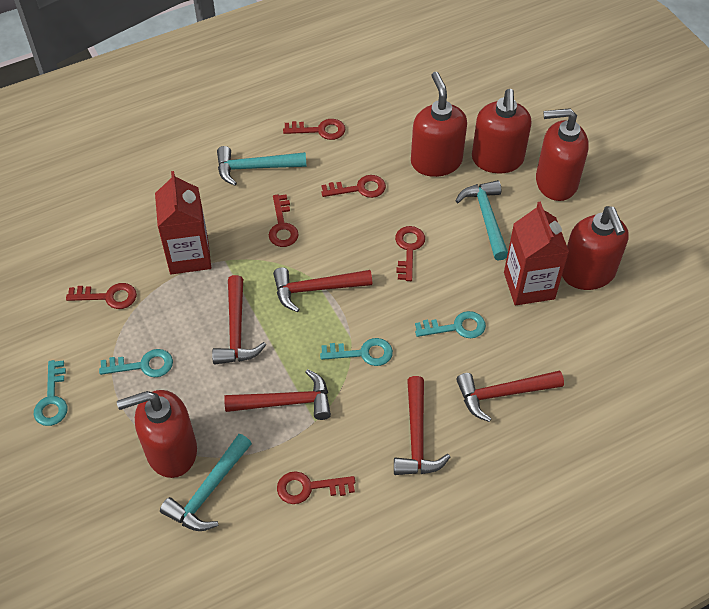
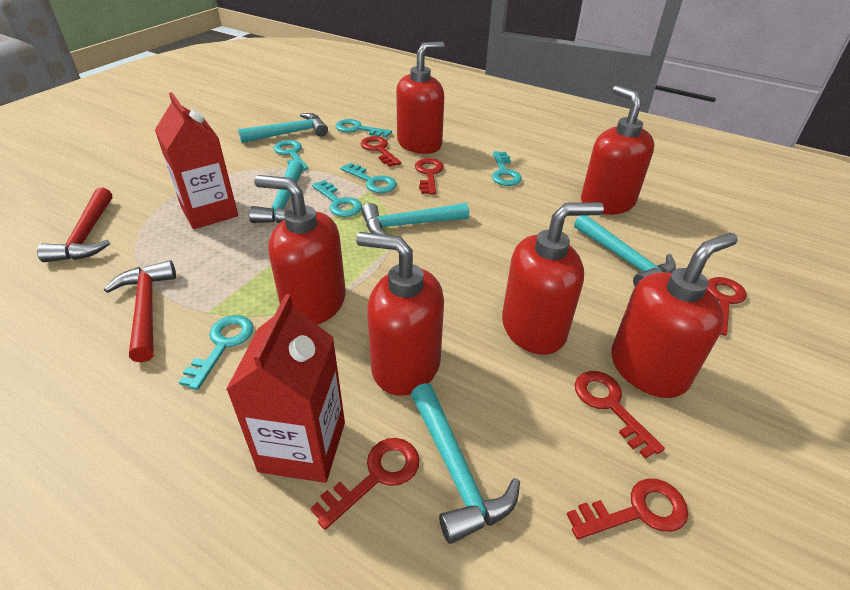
red hammer: [212,275,266,365] [224,369,331,420] [273,268,372,312] [394,376,450,475] [456,370,564,422] = 5 -> [37,188,112,262] [104,260,176,363] = 2
red soap dispenser: [117,390,197,478] [411,72,467,177] [472,89,532,174] [536,108,589,201] [562,206,629,290] = 5 -> [254,175,346,325] [356,232,444,395] [396,42,445,154] [502,202,604,355] [581,85,654,215] [611,233,738,398] = 6
turquoise hammer: [160,434,252,531] [217,146,307,186] [455,180,508,261] = 3 -> [238,113,328,143] [249,160,303,223] [361,203,469,235] [411,383,520,544] [574,215,676,286] = 5
turquoise key: [34,360,67,426] [99,349,173,377] [320,338,393,366] [415,311,486,338] = 4 -> [179,315,254,390] [274,140,308,170] [312,180,362,217] [335,119,392,138] [340,163,397,193] [492,151,522,186] = 6

